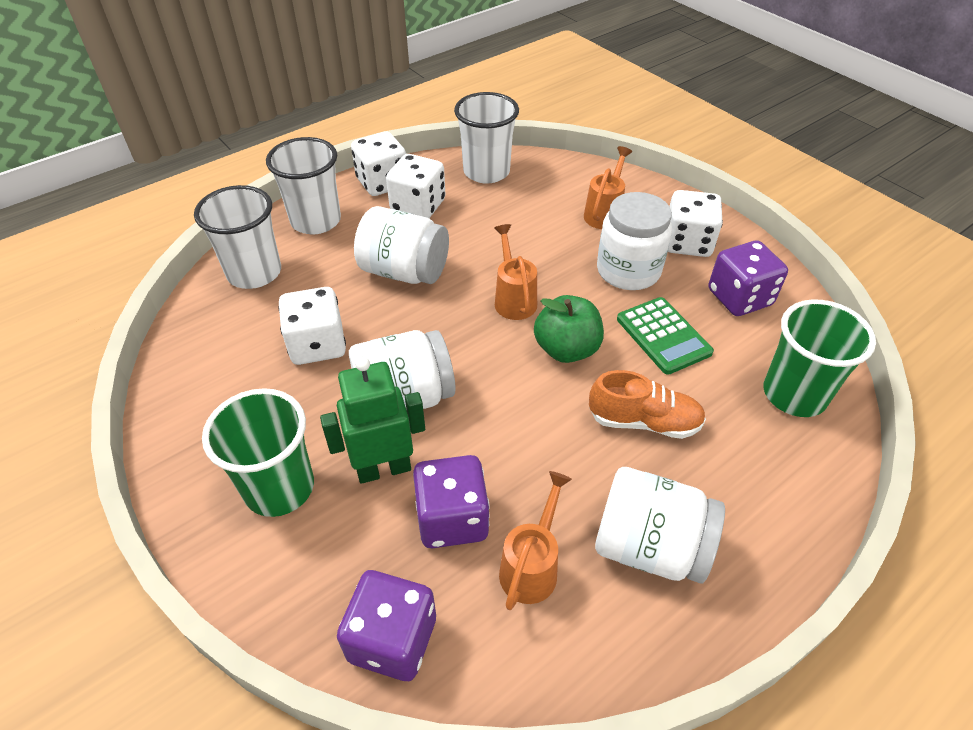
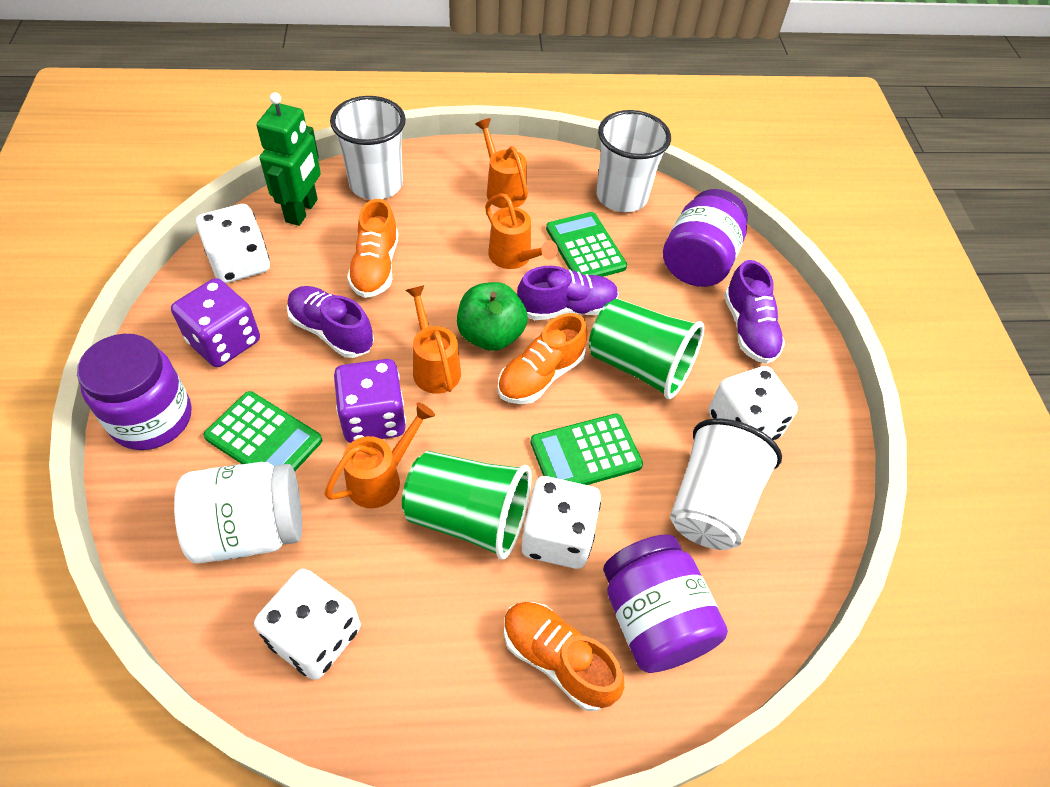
green calculator: [617,297,714,375] = 1 -> [203,391,322,471] [530,413,643,485] [546,212,627,277] = 3
orange shoe: [589,370,706,439] = 1 -> [347,199,398,298] [498,313,588,404] [504,602,624,711] = 3
orange watering can: [494,224,537,320] [499,471,572,610] [584,146,632,229] = 3 -> [325,402,435,508] [406,285,461,394] [475,118,528,208] [485,193,558,269] = 4
purple dice: [337,570,436,681] [413,455,490,548] [708,241,788,316] = 3 -> [171,278,260,367] [334,359,406,443] = 2
purple jar: none = 0 -> [77,334,192,450] [603,534,728,673] [663,189,748,287] = 3
purple shoe: none = 0 -> [287,286,374,358] [517,266,619,320] [724,260,785,364] = 3
white jar: [349,330,456,409] [354,206,449,284] [595,467,725,584] [597,192,672,290] = 4 -> [174,462,302,564] = 1

